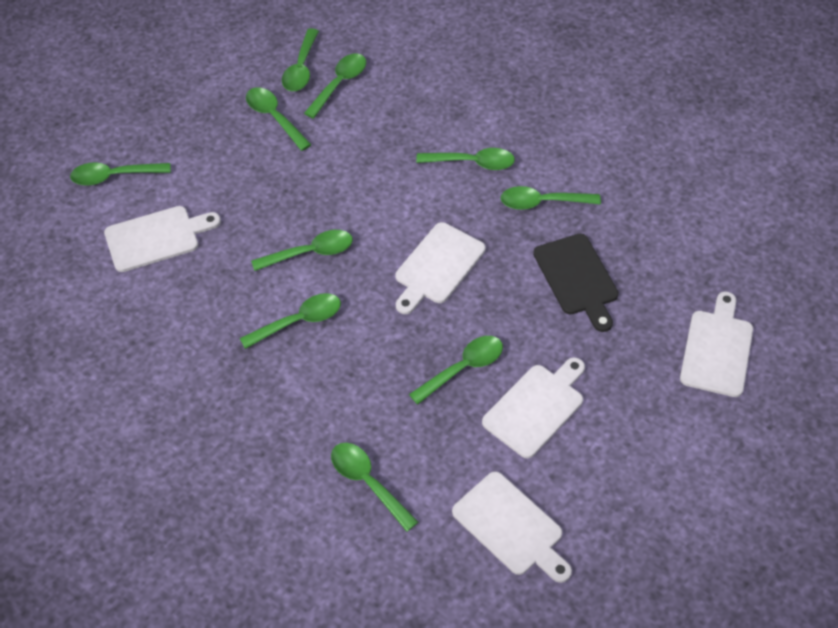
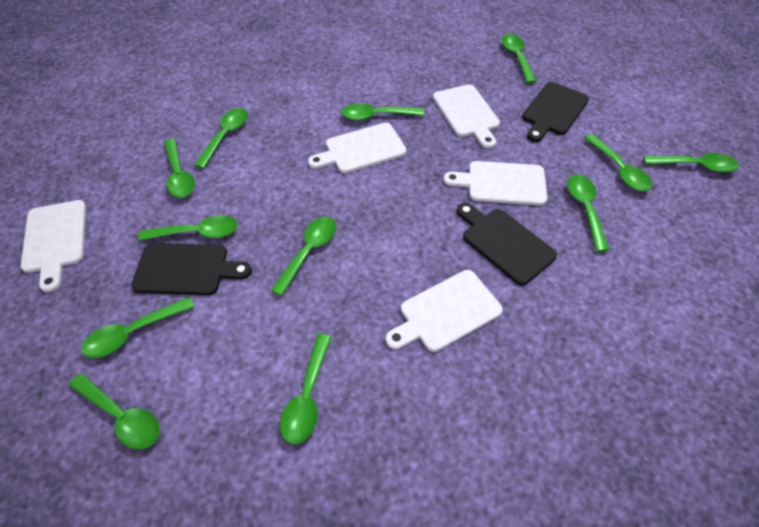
black cutting board: [533,234,619,332] = 1 -> [131,243,252,295] [457,203,557,286] [522,82,589,142] = 3
green spoon: [70,162,171,186] [240,293,341,349] [246,87,312,151] [251,230,353,271] [282,28,319,91] [304,53,366,119] [331,443,418,532] [409,336,503,405] [416,148,515,170] [501,186,601,210] = 10 -> [69,373,160,449] [81,297,194,358] [139,215,238,241] [164,139,195,198] [194,108,248,169] [271,217,336,296] [280,334,332,444] [341,103,424,121] [501,34,537,84] [567,174,609,252] [584,134,652,191] [644,153,739,173] = 12

